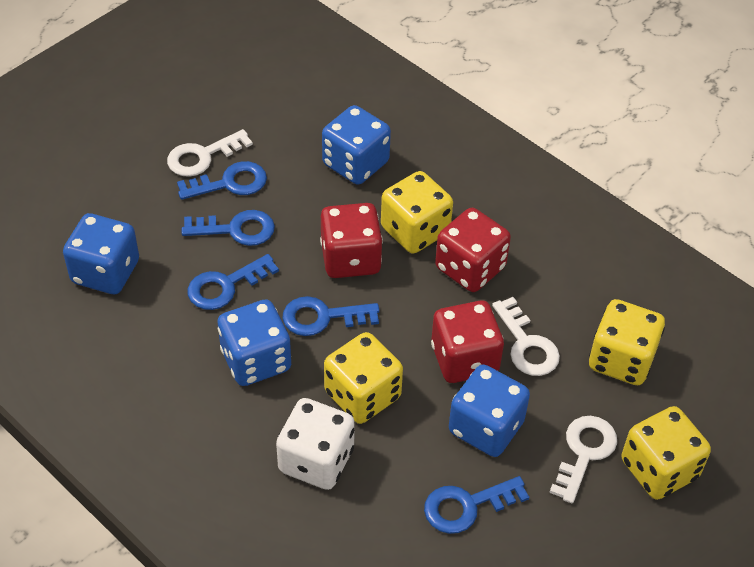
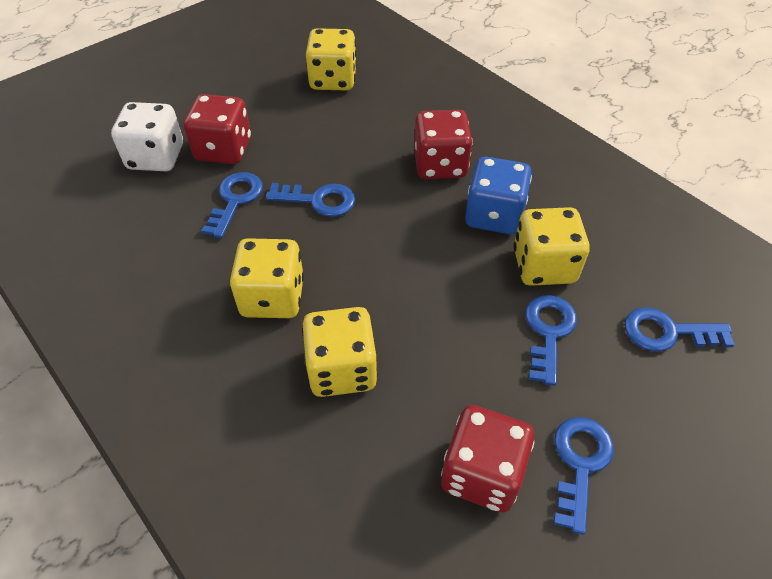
blue dice: [63,213,139,294] [217,299,291,386] [322,105,391,185] [449,364,530,457] = 4 -> [465,157,532,234] = 1
white key: [167,129,253,177] [492,297,560,376] [549,416,617,504] = 3 -> none = 0

